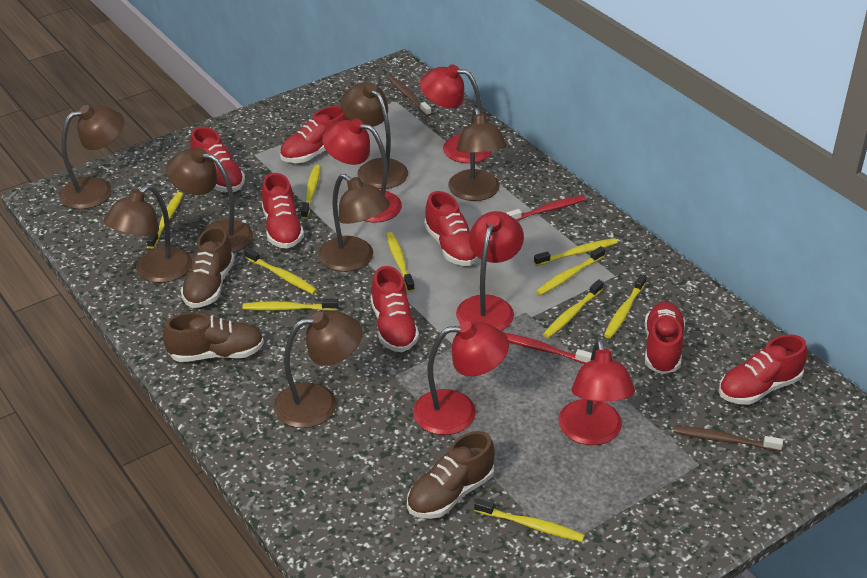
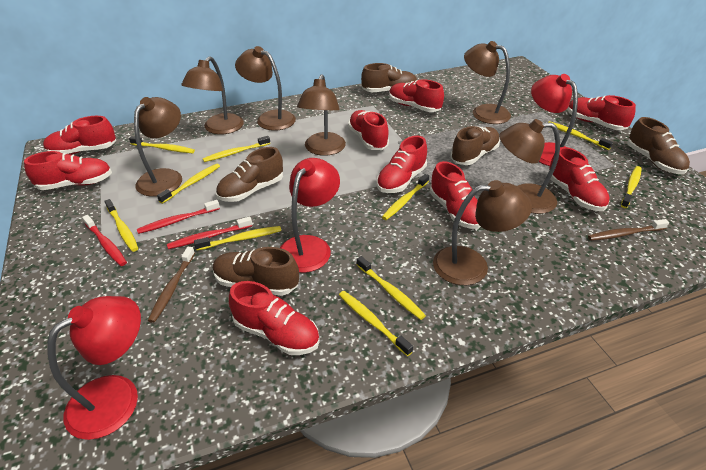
brown shoe: [163,312,264,362] [181,226,235,308] [407,431,495,519] = 3 -> [213,247,299,296] [216,147,283,202] [361,63,417,92] [450,126,500,165] [627,117,690,174] = 5
red lamp: [322,119,402,223] [413,321,509,435] [420,64,492,163] [456,211,524,331] [558,339,635,445] = 5 -> [48,296,141,440] [280,158,340,273] [531,74,578,166] = 3
red shoe: [190,127,245,192] [262,173,304,249] [280,106,348,163] [371,266,419,352] [424,191,479,266] [644,302,685,374] [719,334,807,405] = 7 -> [24,151,112,190] [43,116,116,155] [229,281,320,355] [348,110,389,150] [376,136,427,193] [389,79,444,112] [429,161,481,229] [548,147,610,211] [567,95,636,130] = 9
red toothbrush: [505,333,592,364] [506,195,585,221] = 2 -> [82,215,127,266] [137,200,220,234] [167,216,252,249] = 3

